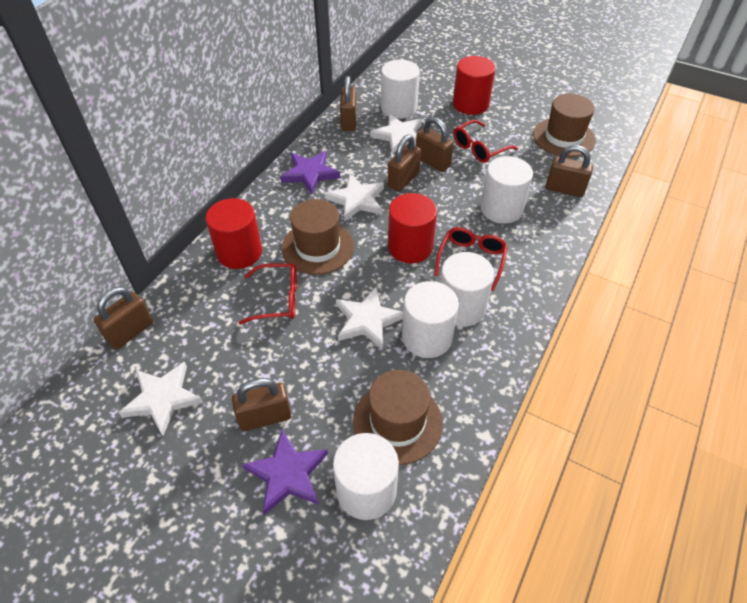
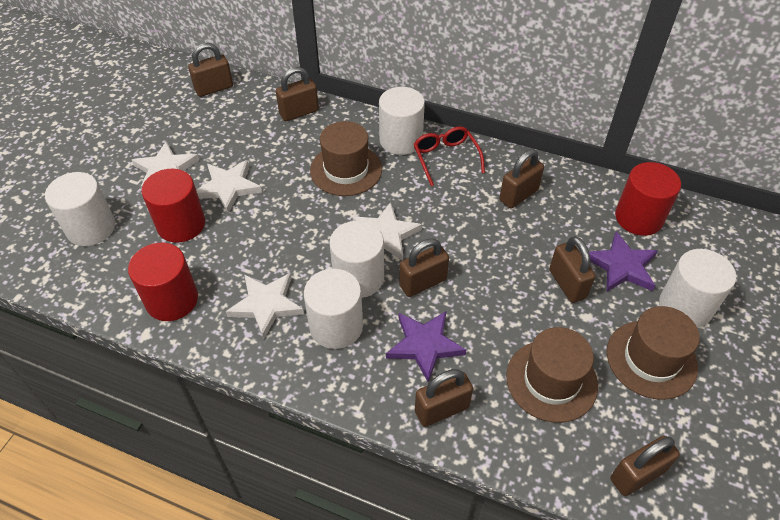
brown padlock: [94,287,153,349] [232,378,291,431] [340,76,357,131] [388,135,421,192] [416,117,454,172] [546,145,593,197] = 6 -> [188,43,233,97] [276,67,319,121] [399,238,449,297] [415,369,473,427] [500,149,544,208] [549,236,596,303] [610,436,680,496] = 7
red glasses: [239,263,297,325] [435,227,508,291] [453,120,518,163] = 3 -> [414,126,485,186] = 1

